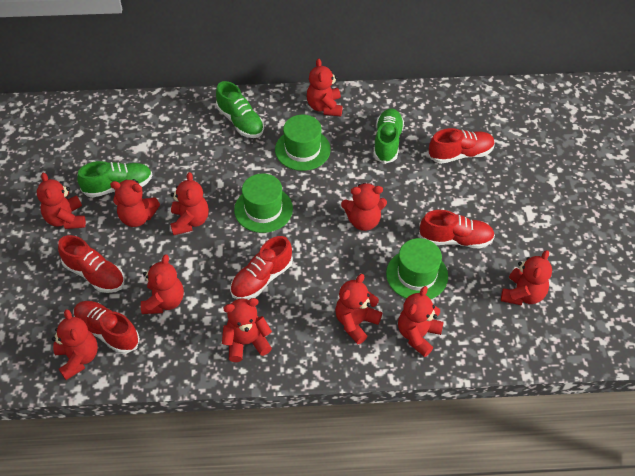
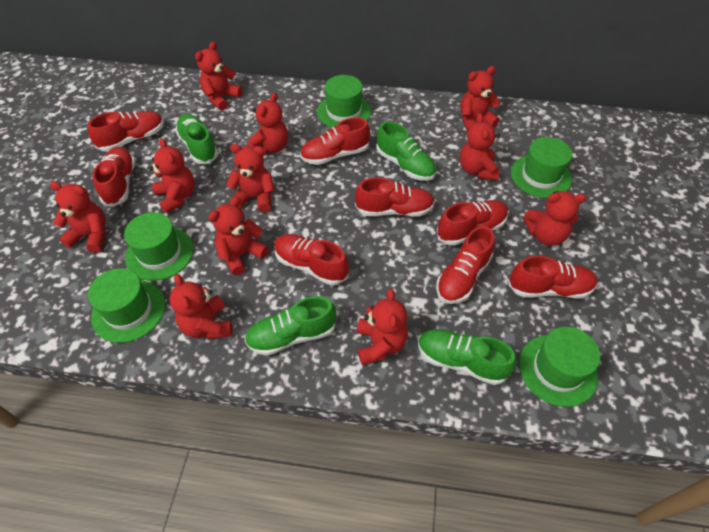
green hat: [234,173,293,233] [275,115,331,171] [386,238,448,299] = 3 -> [88,268,165,343] [124,212,194,281] [317,75,371,128] [511,137,572,198] [519,327,600,407] = 5
green shoe: [77,161,152,198] [216,81,264,138] [373,109,404,164] = 3 -> [175,114,218,164] [245,296,336,356] [376,121,436,181] [418,329,516,385] = 4
red shoe: [58,235,124,293] [74,301,140,354] [230,236,293,300] [419,210,495,248] [428,128,495,164] = 5 -> [88,111,164,151] [93,147,136,207] [274,234,349,285] [300,117,370,165] [355,177,434,217] [436,226,495,304] [437,200,508,246] [508,256,598,298] = 8

